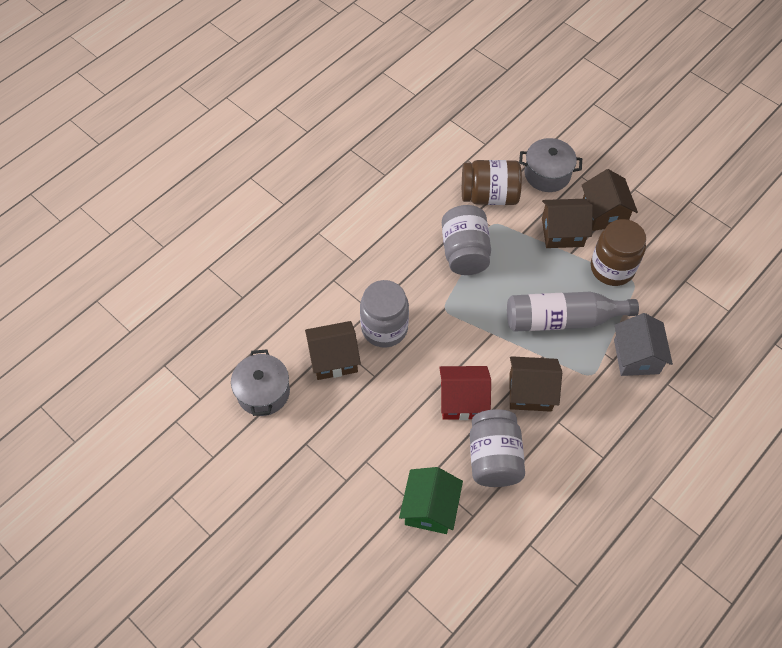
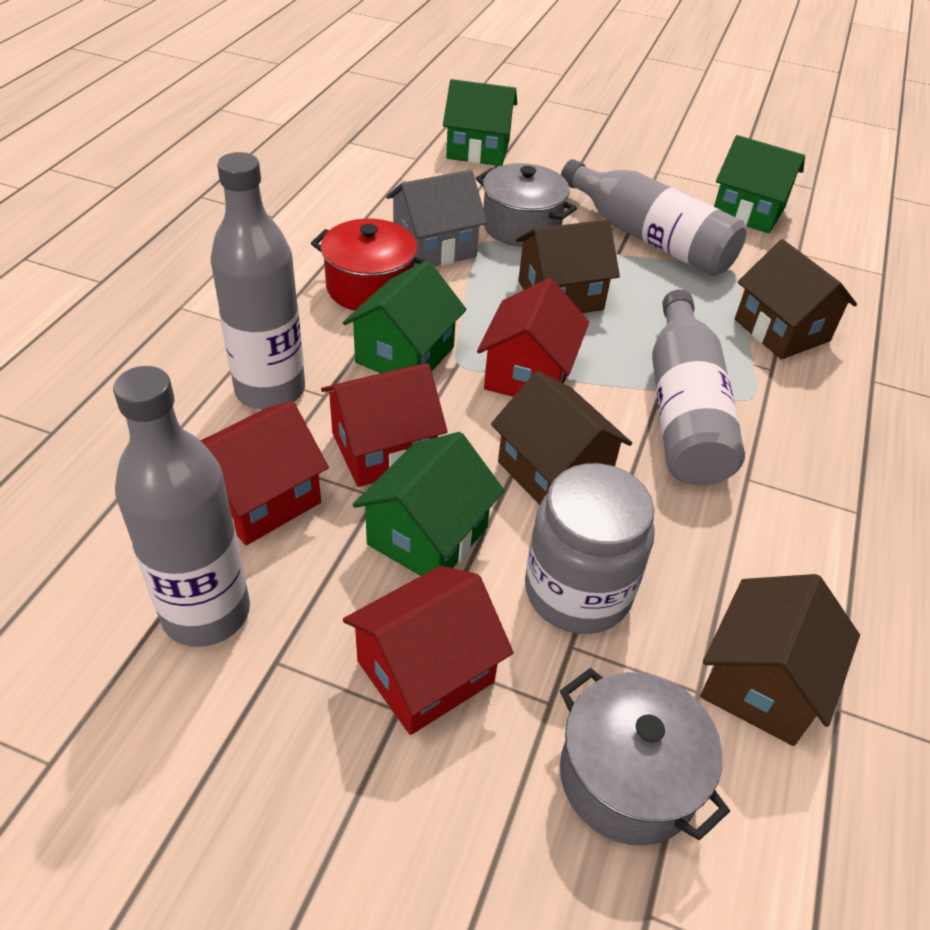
brown jar: [462,160,522,205] [591,219,646,286] = 2 -> none = 0
green house: [399,467,463,534] = 1 -> [343,260,467,373] [352,432,504,576] [443,79,517,166] [714,135,805,233] = 4
grey bottle: [507,292,639,332] = 1 -> [113,366,250,647] [210,152,305,410] [561,159,746,276] [652,290,745,486] = 4
grey jar: [360,280,409,348] [442,205,491,275] [470,409,525,487] = 3 -> [525,463,655,634] = 1
red house: [439,366,491,420] = 1 -> [201,401,329,545] [321,363,448,487] [343,566,514,735] [477,278,589,397] = 4
red pot: none = 0 -> [311,219,426,311] = 1

